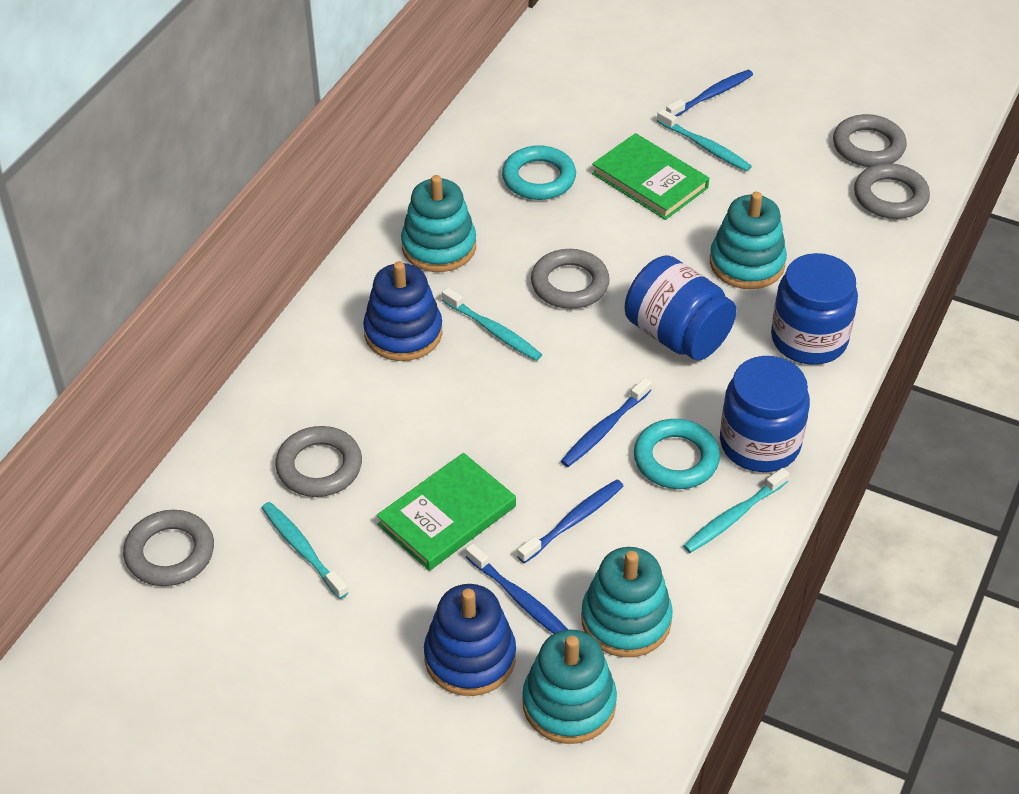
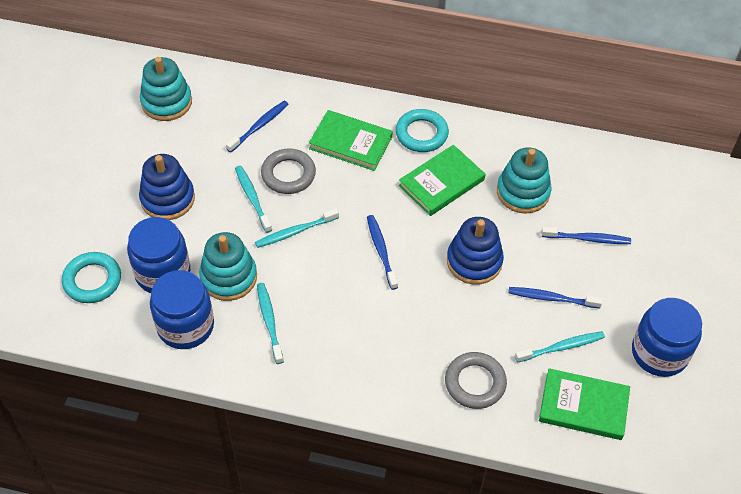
green book: [377,453,516,571] [592,133,709,220] = 2 -> [309,110,393,171] [399,145,485,216] [539,368,630,440] = 3
grey ring: [123,510,214,586] [275,426,362,497] [531,249,610,309] [833,114,907,167] [854,163,930,219] = 5 -> [261,148,316,194] [445,352,507,409] = 2
turquoise stacking toy: [401,175,476,272] [522,630,617,744] [581,547,673,657] [710,192,787,289] = 4 -> [140,57,192,121] [199,232,257,301] [497,147,551,214] = 3

